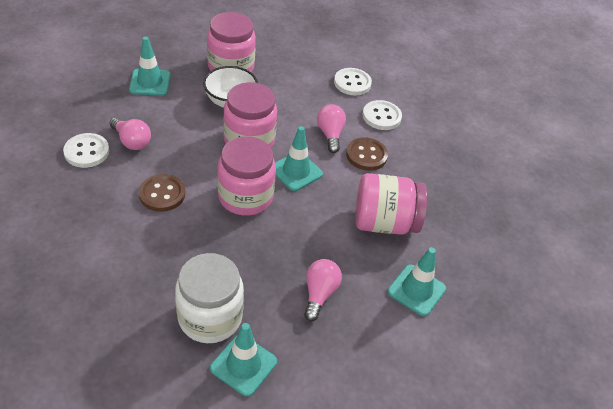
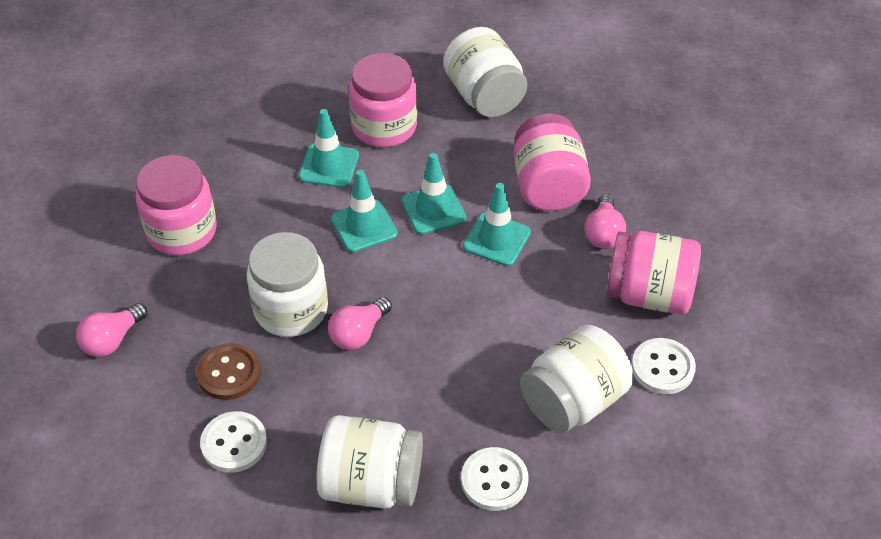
brown button: [139,174,185,212] [346,138,388,171] = 2 -> [196,343,261,400] = 1
white bowl: [203,66,258,108] = 1 -> none = 0
white jar: [175,253,244,343] = 1 -> [246,232,328,337] [317,415,423,509] [443,27,527,117] [520,325,633,433] = 4

